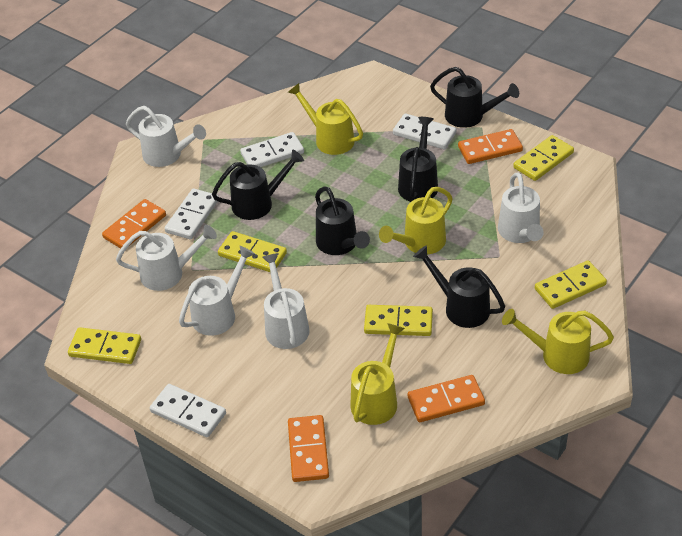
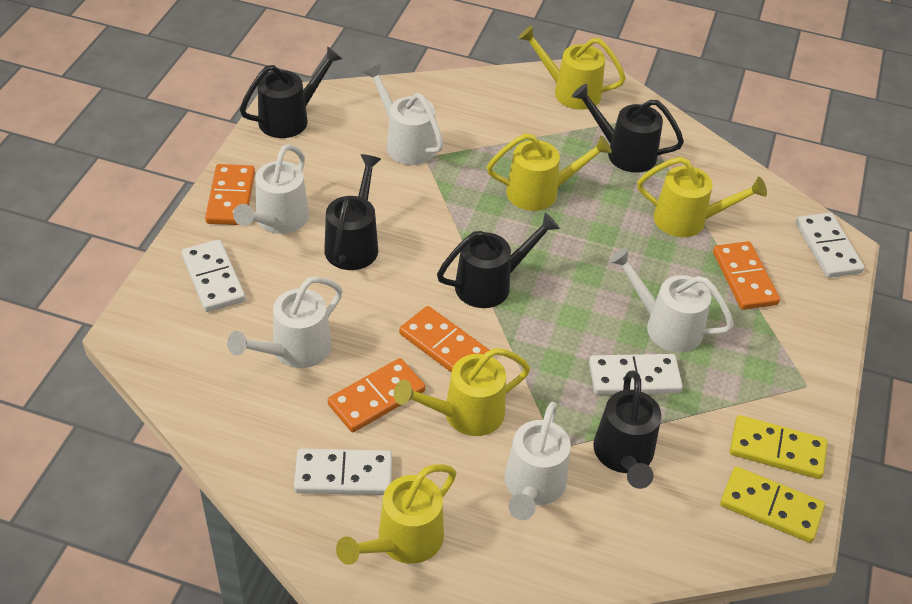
yellow domino: [68,327,141,364] [218,231,287,272] [364,305,433,336] [513,135,574,181] [535,260,607,309] = 5 -> [720,466,825,543] [730,415,828,479] = 2
yellow watering can: [288,83,363,155] [350,323,405,425] [379,187,453,254] [502,309,614,374] = 4 -> [336,464,456,565] [394,348,530,436] [487,133,612,211] [518,26,626,110] [637,157,767,237] = 5

